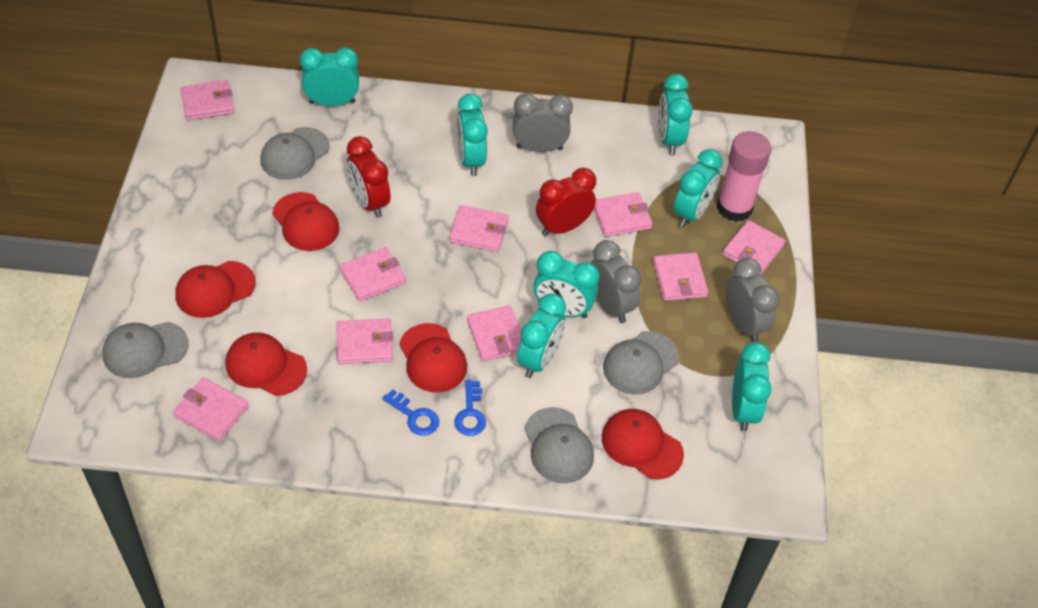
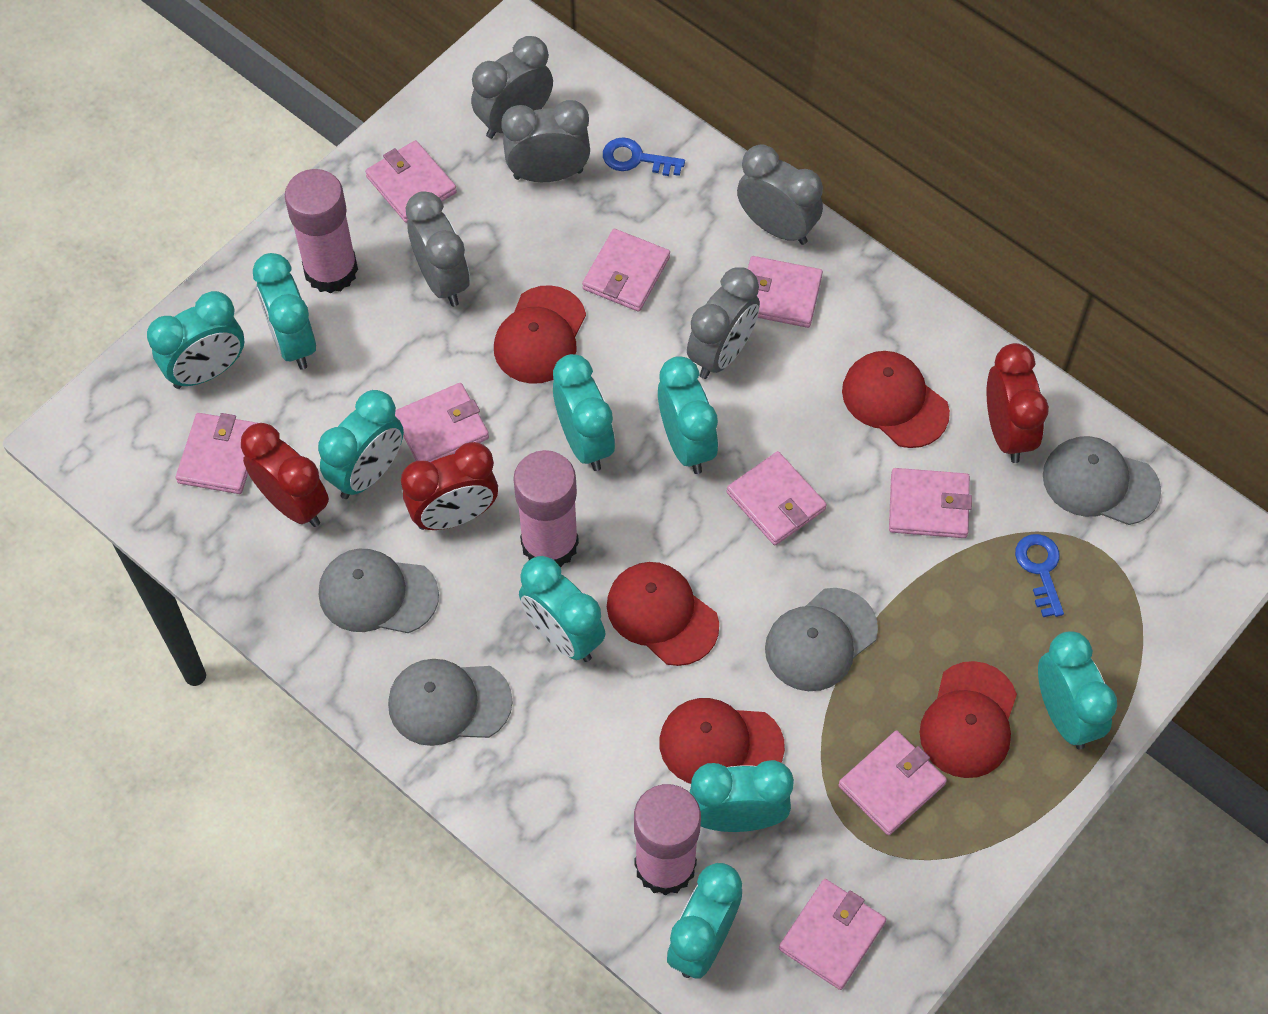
grey clock: [513,93,573,152] [591,240,641,323] [726,257,779,342] = 3 -> [405,191,470,307] [471,36,553,139] [501,100,590,182] [687,267,760,379] [737,144,823,245] = 5
pink glue stick: [717,131,771,222] = 1 -> [285,169,358,294] [513,450,579,567] [634,784,701,896] = 3
red clock: [347,136,390,218] [536,168,596,236] = 2 -> [241,423,329,527] [401,442,498,530] [987,343,1049,463] = 3
turquoise clock: [300,47,359,106] [457,94,488,176] [517,293,566,378] [533,251,600,318] [658,74,693,155] [674,149,723,227] [732,342,772,431] = 7 -> [147,291,245,389] [253,253,316,370] [318,390,404,499] [519,556,605,662] [553,354,615,471] [658,356,718,474] [667,863,742,979] [690,760,794,832] [1038,631,1117,749] = 9

